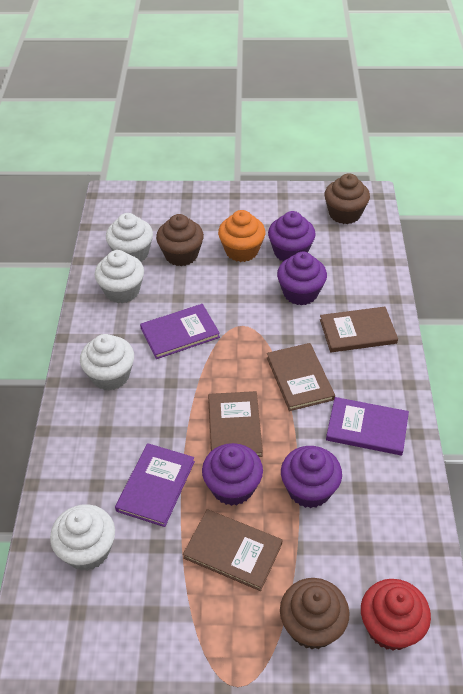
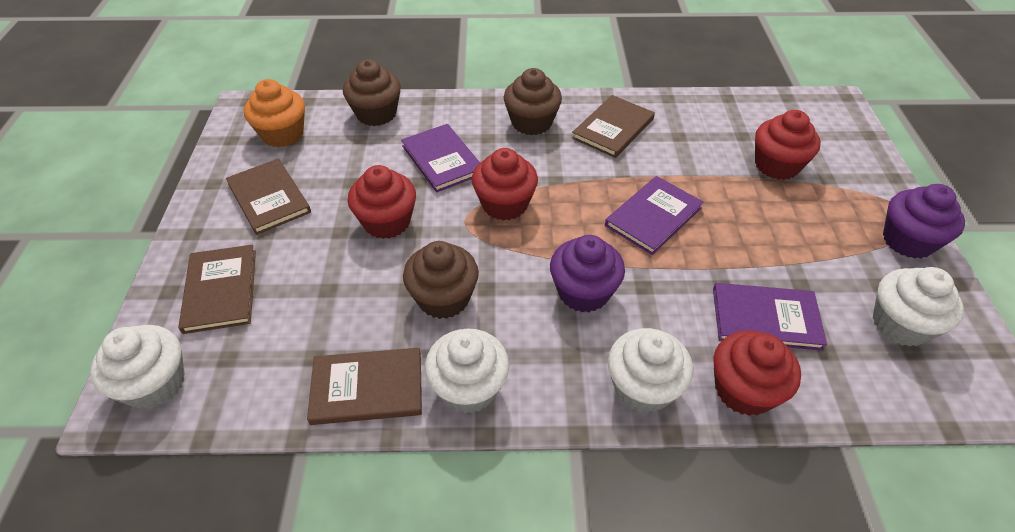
purple cupcake: [202,443,263,506] [268,211,316,261] [277,252,327,306] [281,446,342,508] = 4 -> [550,235,625,312] [883,184,965,259] = 2
red cupcake: [361,579,431,650] = 1 -> [348,165,416,239] [472,148,538,221] [713,331,801,416] [755,110,821,180] = 4

